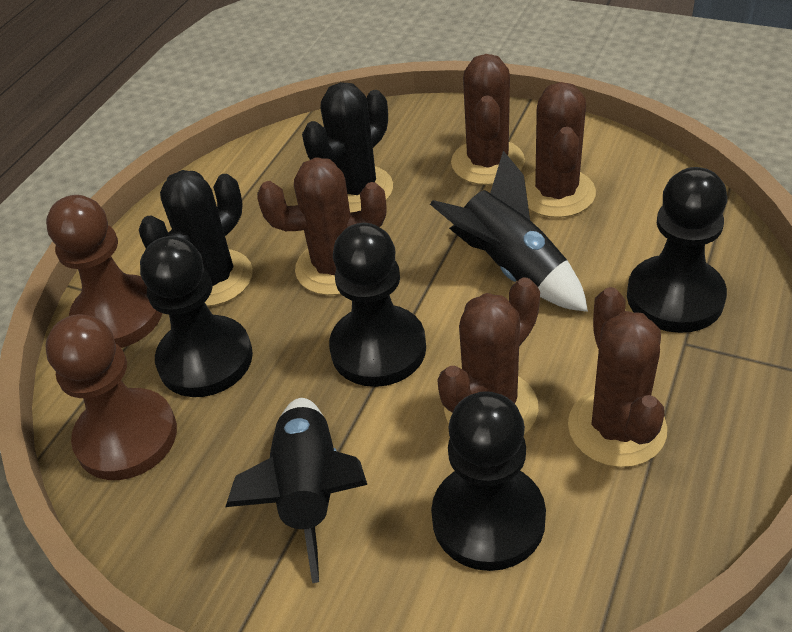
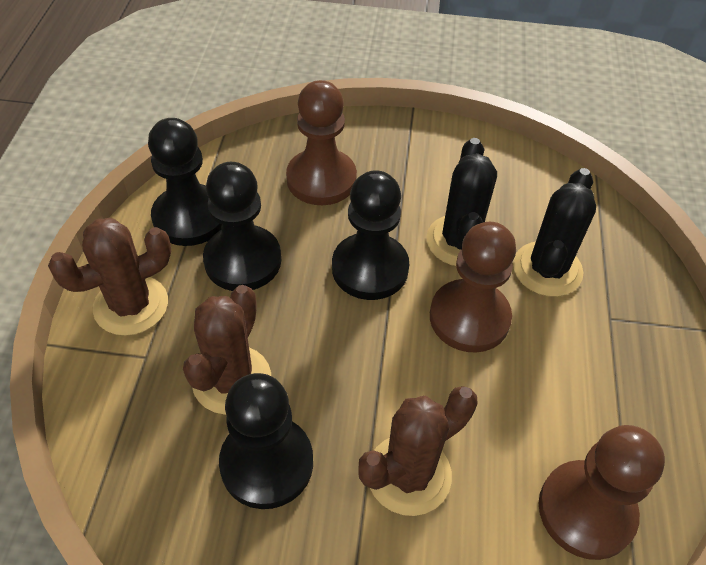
black rocket: [225,398,367,583] [430,151,588,312] = 2 -> none = 0
brown cactus: [257,157,386,295] [437,278,540,434] [451,54,525,185] [524,82,596,218] [568,287,667,467] = 5 -> [48,218,171,336] [183,285,271,415] [358,386,478,516] = 3
brown pawn: [45,314,177,480] [46,195,162,348] = 2 -> [286,80,357,205] [430,222,516,353] [539,425,665,560] = 3

